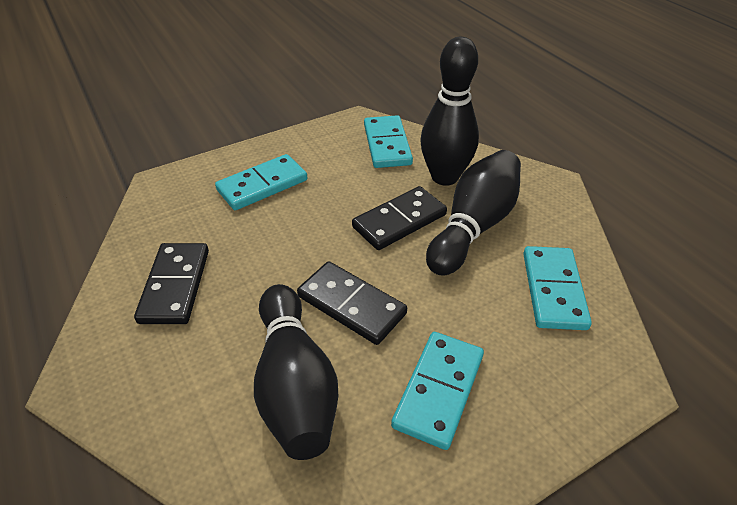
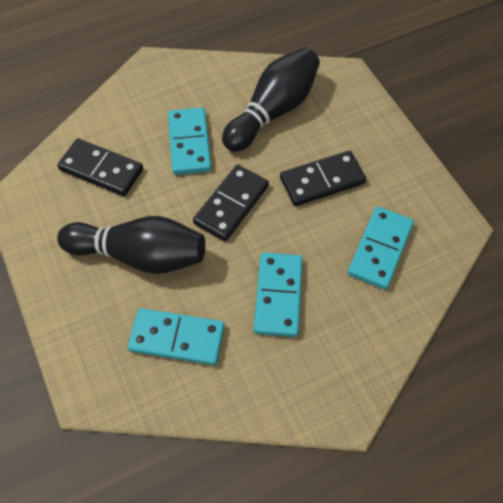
black bowling pin: [254,284,338,460] [420,37,479,186] [426,150,521,276] = 3 -> [57,216,205,274] [222,47,320,152] = 2

